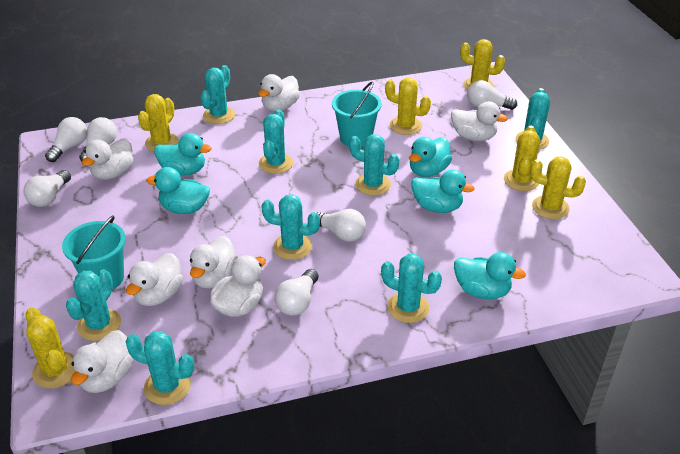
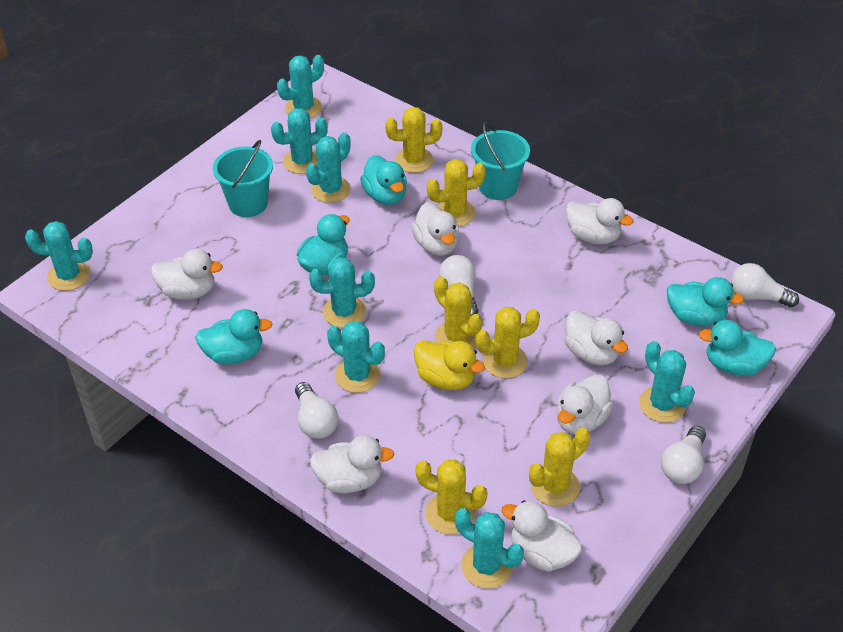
white light bulb: [24,170,71,207] [45,117,87,162] [79,117,117,162] [274,269,319,316] [316,209,366,242] [467,80,517,110] = 6 -> [295,382,338,439] [439,255,478,316] [661,426,706,484] [731,263,799,307] = 4
yellow duck: none = 0 -> [414,340,485,390] = 1

